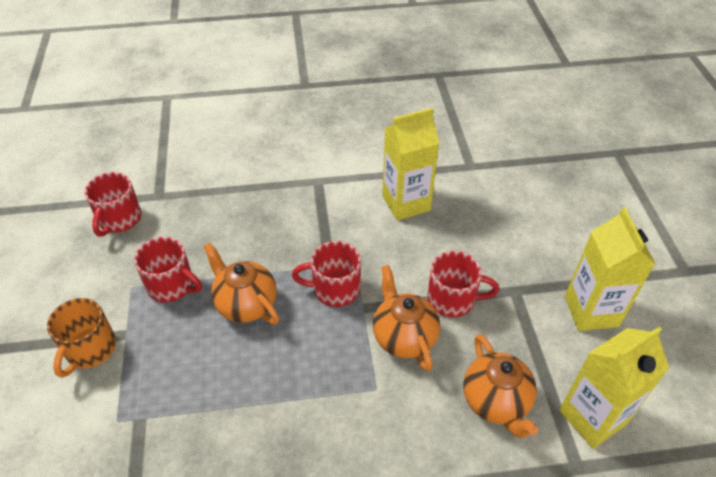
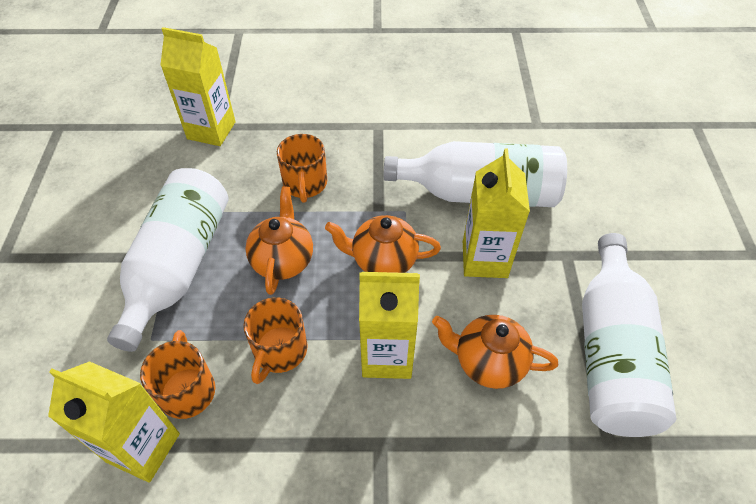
orange mug: [47,298,116,378] = 1 -> [140,330,215,419] [243,297,308,384] [277,134,327,203] = 3
red mug: [84,172,142,237] [134,237,202,303] [292,241,361,307] [428,251,499,318] = 4 -> none = 0
white bottle: none = 0 -> [107,168,228,352] [384,141,567,207] [582,233,677,437] = 3
yellow carton: [382,108,440,221] [559,326,669,449] [565,207,655,331] = 3 -> [48,361,180,483] [160,27,236,146] [359,272,420,379] [463,148,530,278] = 4

